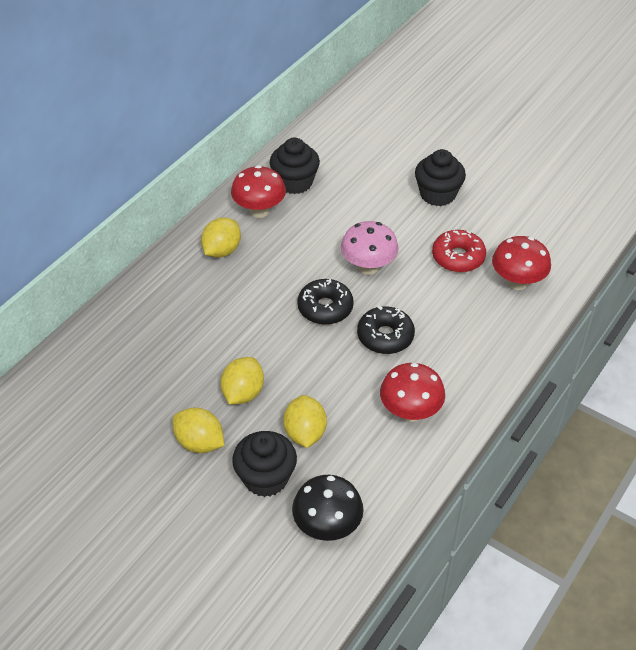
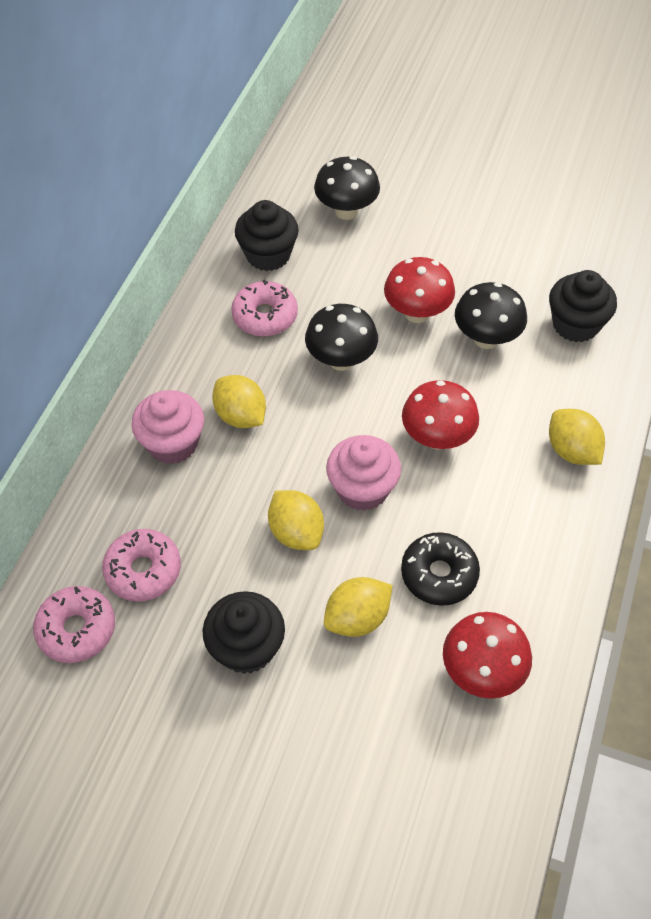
black donut: [297,279,354,325] [357,306,415,354] = 2 -> [401,532,480,606] = 1
black mushroom: [292,475,364,541] = 1 -> [305,304,378,371] [314,156,380,220] [455,282,527,349] = 3
pink cupcake: none = 0 -> [131,390,204,464] [326,435,401,511] = 2
pink donut: none = 0 -> [33,586,115,663] [102,529,181,602] [231,280,298,337] = 3
pink mushroom: [341,221,399,275] = 1 -> none = 0
red donut: [432,230,486,272] = 1 -> none = 0

